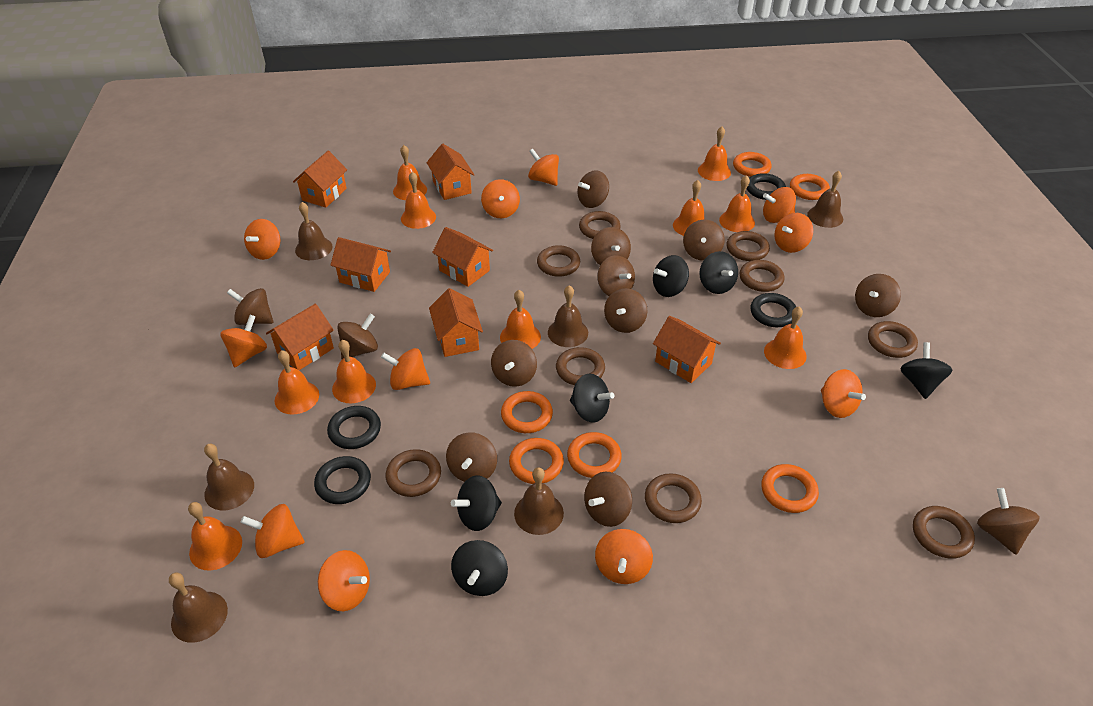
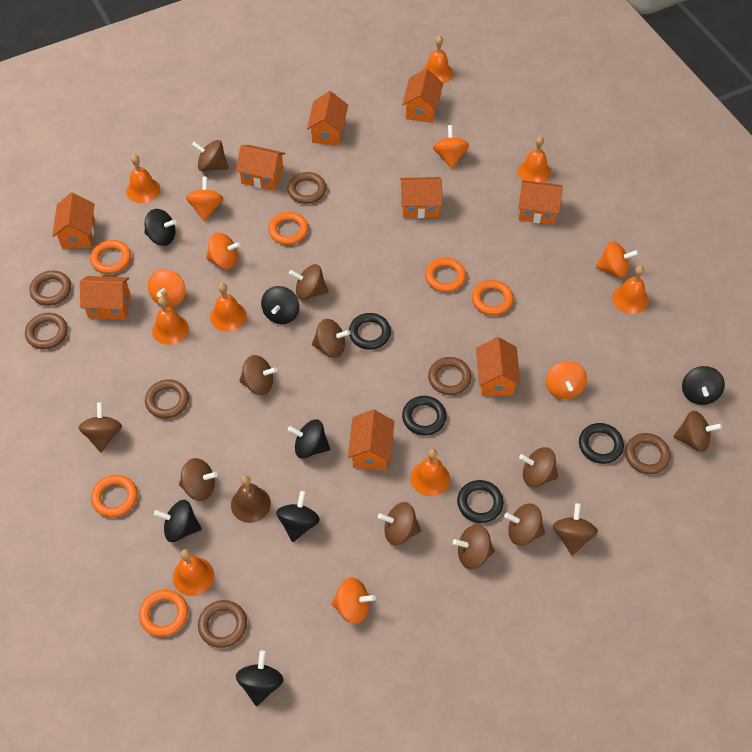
black spinning top: [451,475,502,531] [451,540,508,596] [570,373,614,423] [653,255,689,297] [699,251,738,294] [900,342,952,399] = 6 -> [144,209,177,246] [154,500,202,542] [236,651,284,706] [261,286,299,324] [276,491,320,542] [288,420,330,458] [682,366,725,405] = 7
brown bell: [169,572,228,643] [204,444,254,510] [295,202,333,260] [514,467,564,535] [548,285,588,347] [807,171,843,228] = 6 -> [231,475,271,523] = 1
brown ring: [385,449,441,497] [537,245,580,277] [556,347,605,385] [579,211,621,239] [645,473,702,523] [726,231,770,261] [739,260,785,292] [868,321,918,358] [913,506,975,559] = 9 -> [25,313,68,349] [29,270,71,306] [145,380,189,419] [198,600,247,648] [287,172,326,204] [428,357,472,395] [625,433,671,474] = 7
orange bell: [188,502,242,570] [275,350,319,414] [332,340,376,403] [393,145,427,200] [401,172,436,229] [500,290,541,349] [673,180,705,236] [698,127,731,181] [719,175,755,232] [764,307,807,369] = 10 -> [126,155,160,203] [152,296,189,345] [173,549,214,596] [210,283,246,331] [411,449,450,496] [422,36,453,84] [518,136,551,183] [612,266,648,314] = 8
orange house: [266,304,334,370] [293,151,347,207] [330,237,391,292] [427,144,475,200] [429,288,483,357] [432,227,493,287] [653,316,721,383] = 7 -> [52,193,95,249] [80,276,131,320] [236,145,285,191] [307,91,348,146] [348,409,395,470] [400,177,442,218] [402,68,443,123] [476,337,521,396] [518,180,563,225] = 9
orange spinning top: [221,315,267,368] [240,504,305,558] [244,219,280,260] [318,550,370,611] [381,348,430,390] [481,179,520,218] [528,149,559,186] [595,529,653,584] [763,187,796,223] [774,213,813,253] [821,369,866,418] = 11 -> [148,269,186,307] [186,177,223,222] [206,232,241,269] [331,577,376,624] [433,125,469,169] [546,361,587,399] [596,241,639,278] = 7

